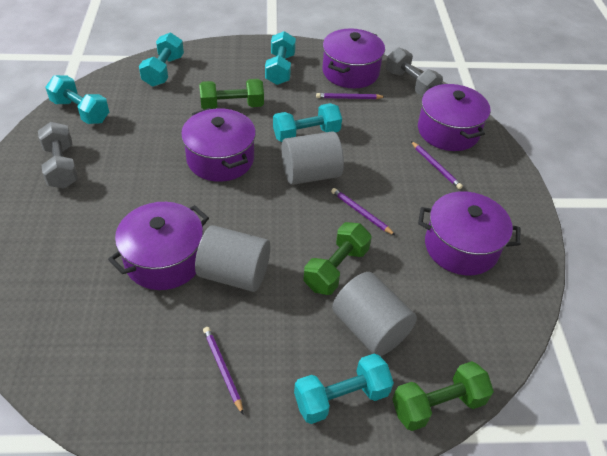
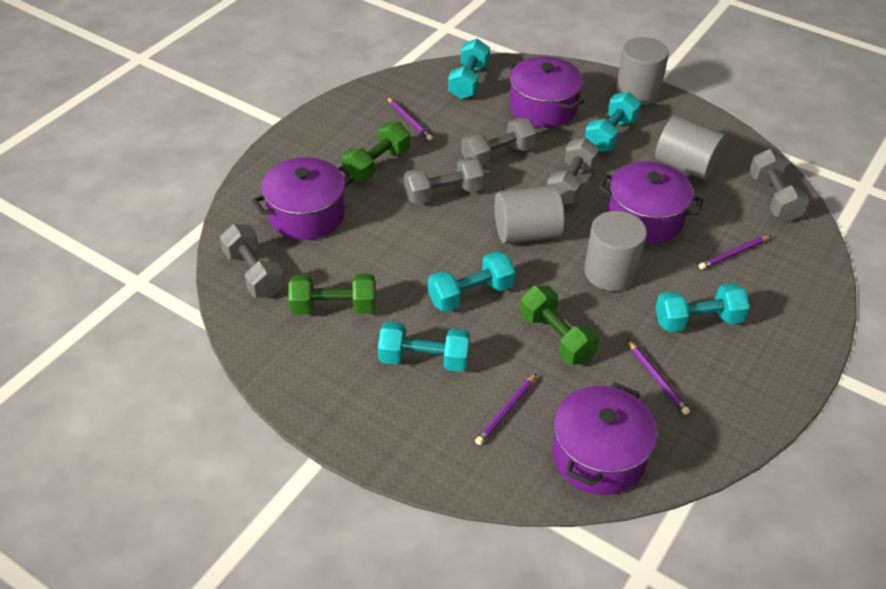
grey cylinder: [195,225,270,292] [281,132,344,185] [332,272,417,356] = 3 -> [494,185,564,244] [584,211,647,291] [616,37,669,105] [655,115,727,180] = 4
grey dumbbell: [38,122,78,189] [386,47,443,96] = 2 -> [220,224,284,298] [404,157,485,205] [461,117,537,166] [547,138,599,205] [749,149,809,222] = 5
purple pot: [108,202,209,290] [181,108,256,182] [322,28,385,88] [418,83,491,151] [418,191,521,275] = 5 -> [252,157,354,240] [509,57,585,128] [552,382,657,495] [599,161,703,244] = 4

